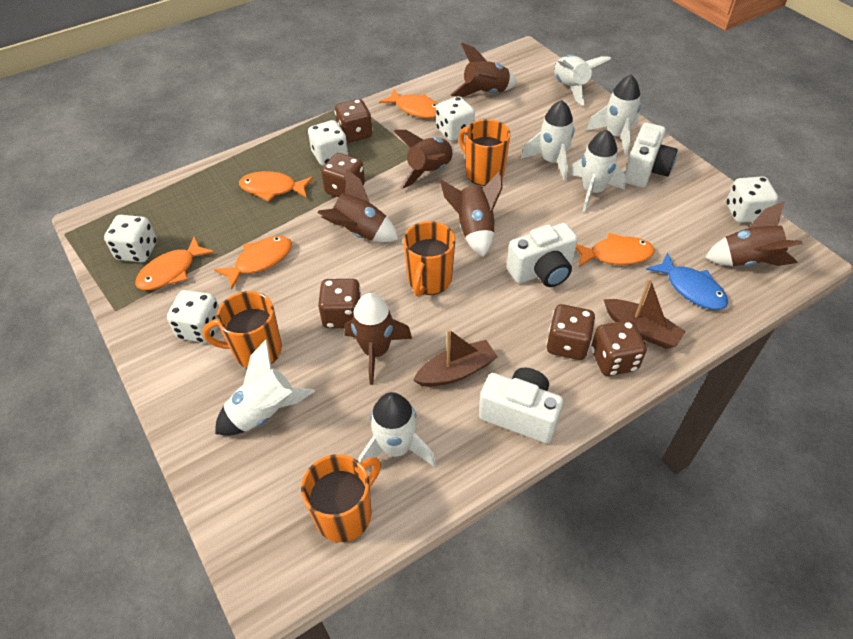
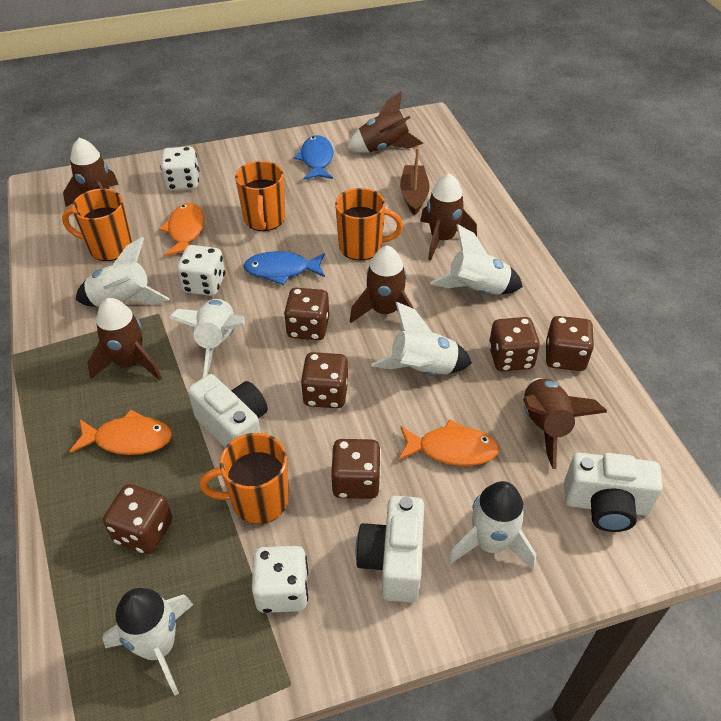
blue fish: [646,252,728,310] = 1 -> [243,251,325,285] [294,135,334,180] = 2
brown boat: [413,329,497,387] [603,278,686,349] = 2 -> [400,147,430,215] = 1
brown dice: [318,279,362,328] [321,153,365,197] [335,99,373,143] [546,304,596,360] [591,320,647,376] = 5 -> [103,484,172,554] [284,288,329,340] [301,352,348,408] [331,439,381,499] [489,317,540,371] [546,316,594,371] = 6
orange fish: [135,236,214,290] [214,236,292,289] [239,171,313,202] [379,89,438,118] [576,233,655,267] = 5 -> [69,410,172,455] [159,203,204,256] [398,419,499,466] = 3
white dice: [104,215,157,262] [167,290,219,343] [308,120,348,166] [436,96,475,141] [726,176,778,223] = 5 -> [160,147,199,191] [177,245,225,296] [252,546,308,613] = 3

